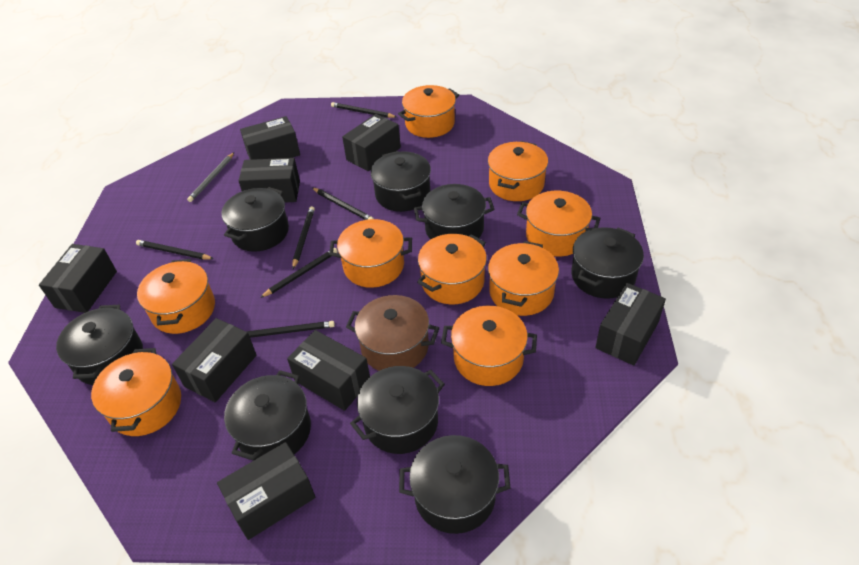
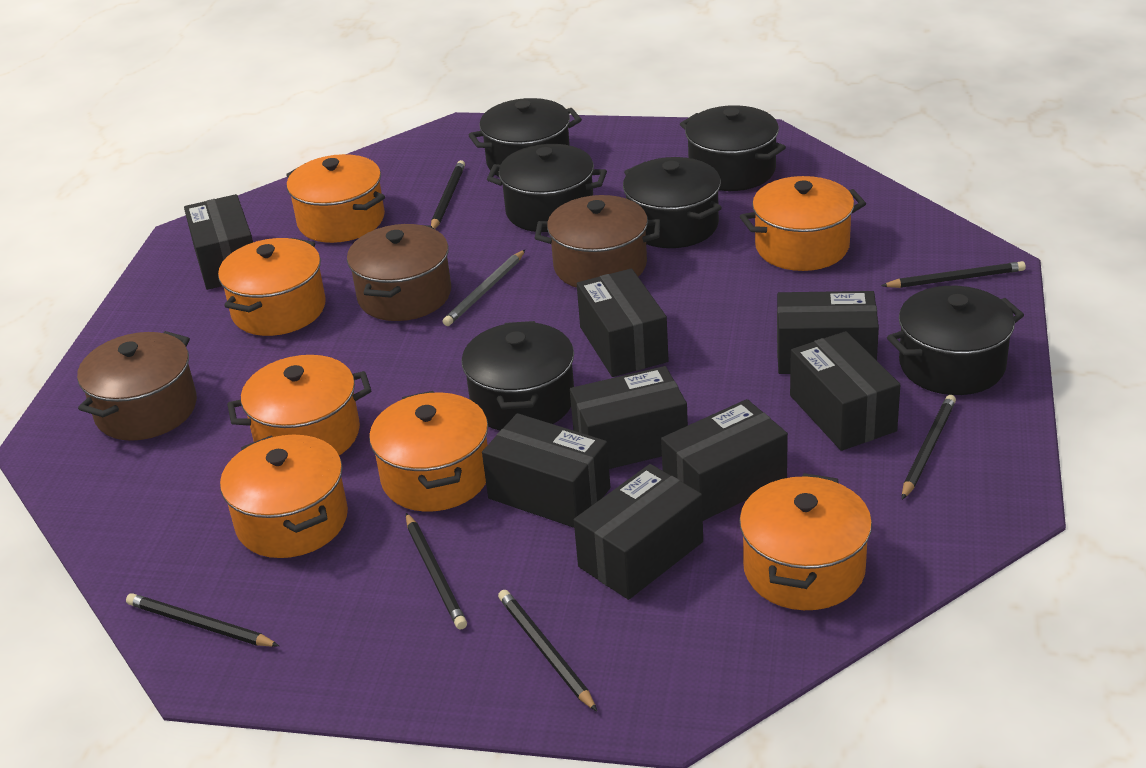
black pot: [56,305,143,385] [221,187,289,252] [224,370,311,461] [350,366,445,454] [371,151,431,212] [399,435,510,534] [414,184,494,240] [571,227,644,299] = 8 -> [461,321,574,431] [469,98,582,177] [487,144,607,232] [623,157,722,248] [680,105,786,191] [887,286,1024,395] = 6
brown pot: [346,295,439,371] = 1 -> [77,331,197,441] [347,224,451,321] [535,195,661,288] = 3
orange pot: [91,348,181,436] [137,259,215,334] [329,219,412,288] [398,85,459,138] [417,234,487,304] [441,306,537,386] [488,141,548,201] [488,241,559,316] [517,191,600,257] = 9 -> [218,238,326,336] [220,435,348,558] [227,355,371,455] [286,154,385,243] [369,391,488,512] [739,473,872,610] [740,176,866,271] = 7

